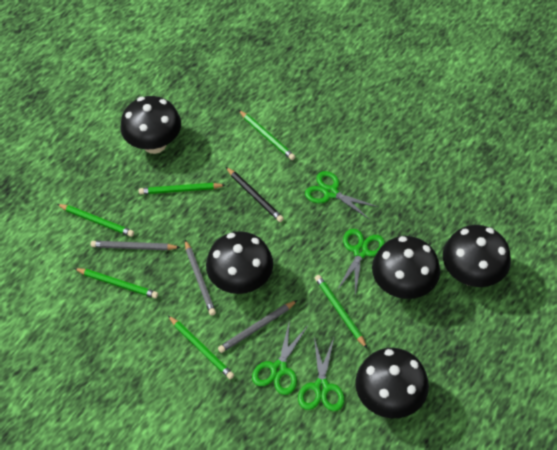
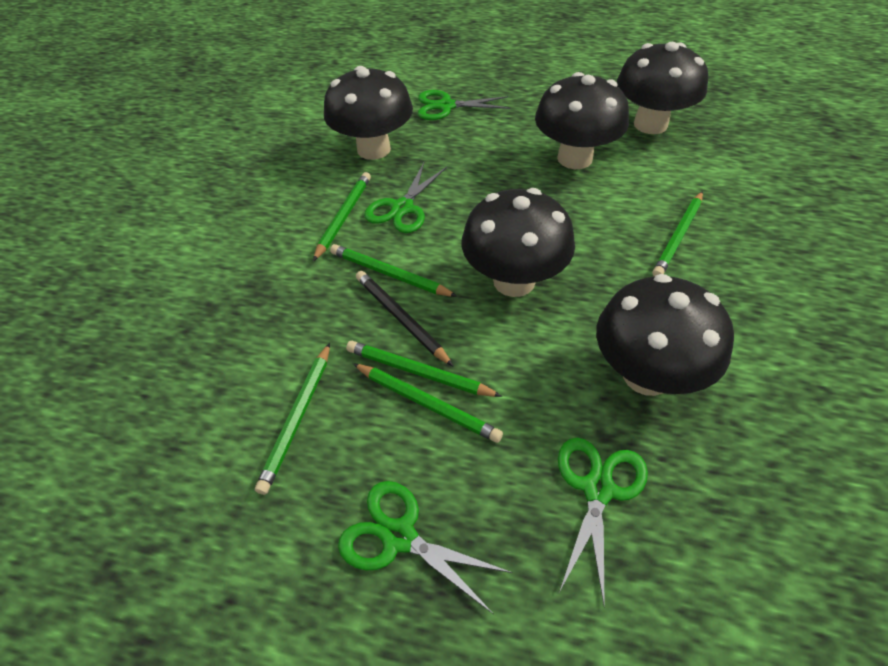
grey pencil: [91,241,181,250] [185,240,216,316] [218,300,298,353] = 3 -> none = 0

